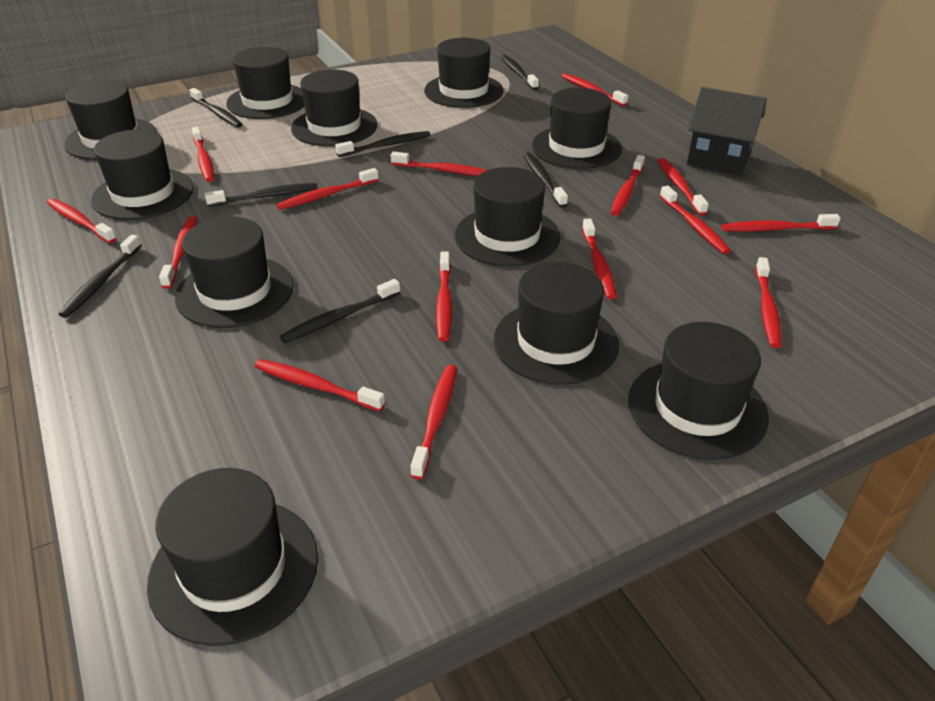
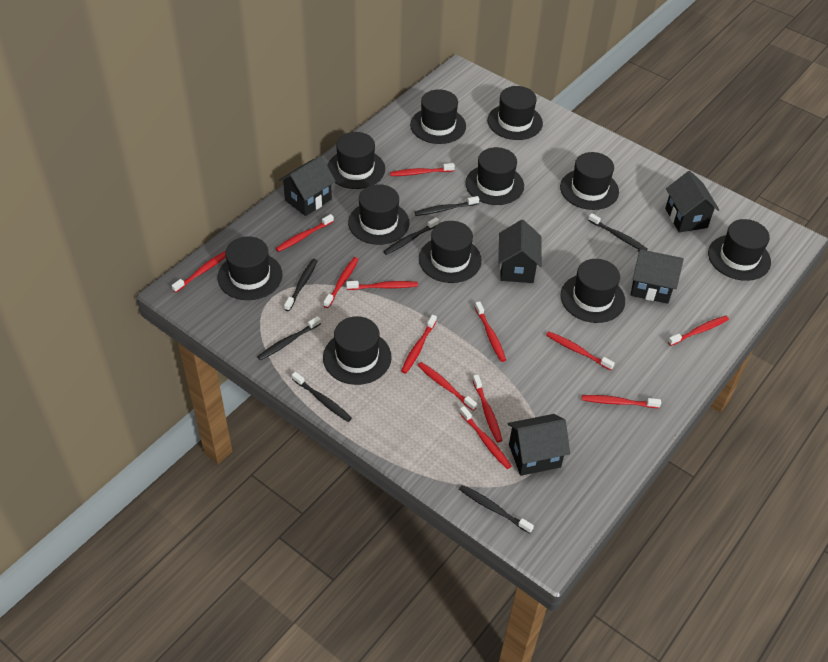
black house: [687,87,767,176] = 1 -> [279,156,336,216] [498,220,542,283] [508,414,570,476] [631,249,684,304] [665,171,719,233] = 5
red toothbrush: [47,198,117,243] [159,216,198,289] [192,126,214,182] [255,359,385,411] [276,168,379,210] [391,151,487,176] [410,365,457,479] [436,251,452,342] [561,73,628,106] [582,218,617,299] [611,155,645,216] [658,158,709,215] [660,186,731,254] [721,214,841,232] [756,257,782,348] = 15 -> [172,251,226,293] [276,214,334,252] [323,257,359,308] [346,281,418,290] [390,163,455,176] [401,315,437,373] [417,362,477,411] [459,406,511,469] [473,375,502,442] [475,301,506,362] [546,331,615,370] [582,395,661,408] [668,316,729,346] = 13

